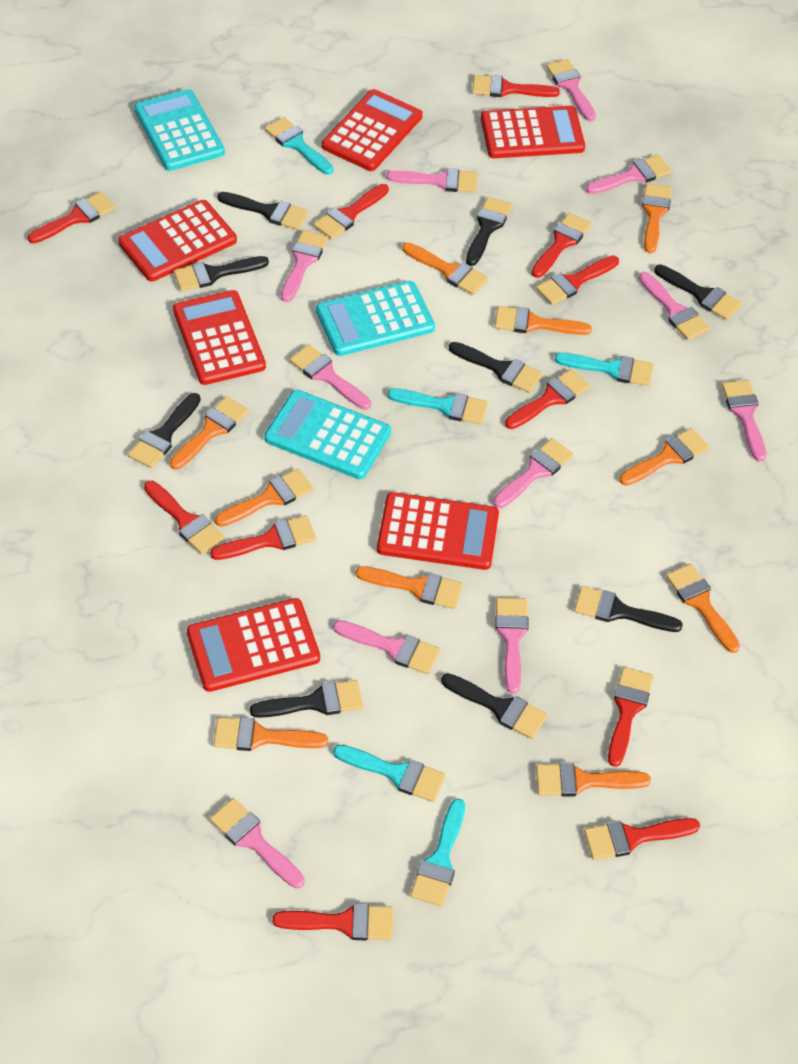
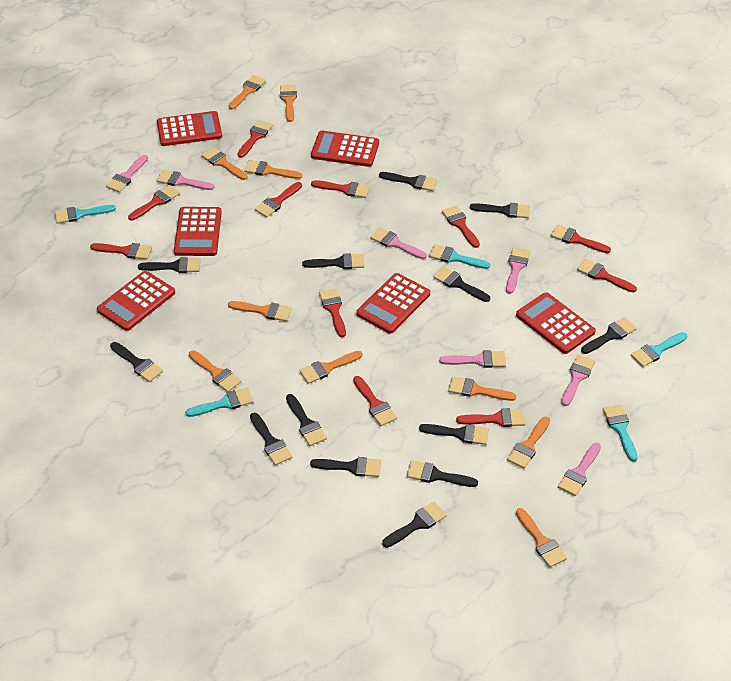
black brush: [128,393,201,468] [173,256,269,291] [217,192,308,230] [250,680,363,718] [441,673,547,739] [449,342,542,393] [466,197,512,266] [574,586,683,632] [654,264,742,320] = 9 -> [110,342,163,382] [138,257,200,273] [250,413,293,465] [286,394,327,446] [302,253,365,269] [310,457,381,477] [379,172,437,191] [382,501,447,548] [407,460,478,487] [419,424,489,445] [433,266,490,302] [470,203,530,218] [581,317,637,354] = 13
pink brush: [210,798,305,888] [281,230,328,302] [289,344,371,410] [333,620,440,674] [386,168,478,193] [493,438,573,508] [495,598,529,694] [546,59,596,121] [586,155,671,194] [639,272,709,340] [722,380,766,462] = 11 -> [106,155,148,193] [156,170,215,190] [370,227,427,259] [439,350,506,368] [506,247,530,294] [558,443,601,496] [561,355,595,406] = 7
turquoise calculator: [134,89,225,171] [264,390,391,479] [316,281,435,356] = 3 -> none = 0

